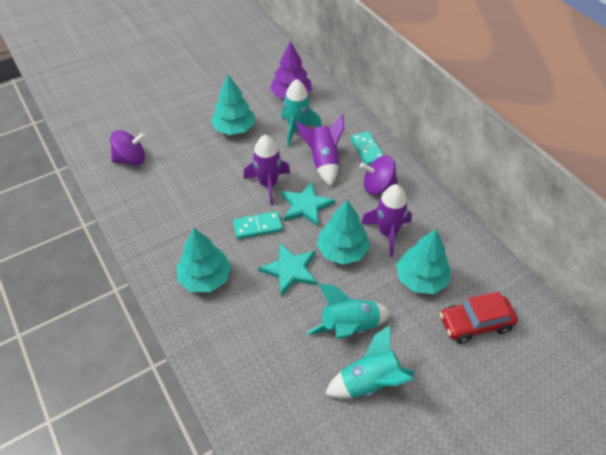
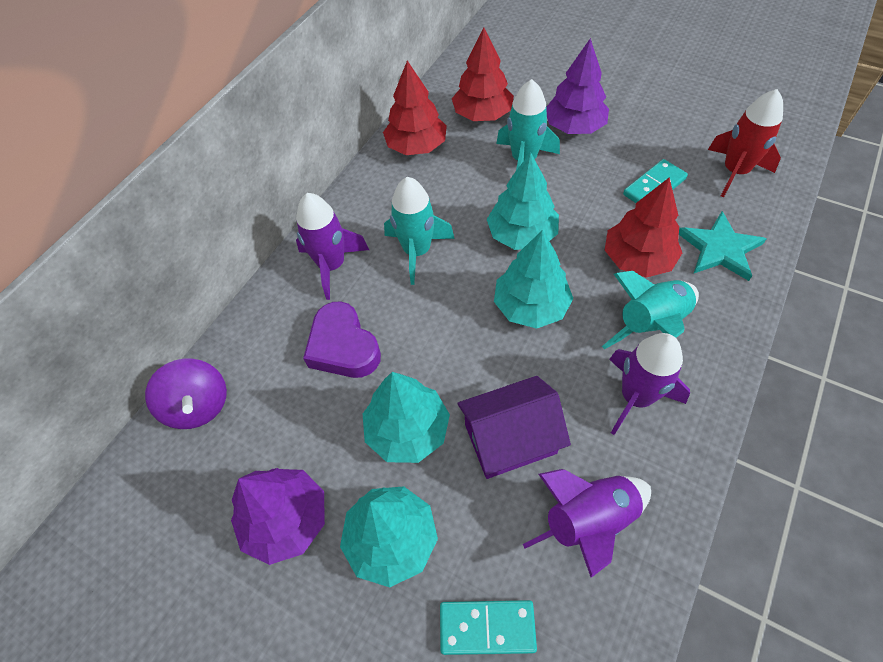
purple heart: none = 0 -> [303,301,381,378] = 1
purple house: none = 0 -> [457,376,571,479] = 1
purple spinning top: [110,130,146,165] [360,155,398,195] = 2 -> [145,359,227,429] = 1
purple tree: [270,41,312,99] = 1 -> [231,468,325,565] [546,38,609,134] = 2
red car: [440,292,518,344] = 1 -> none = 0
red rocket: none = 0 -> [708,89,783,197] = 1
red tree: none = 0 -> [383,60,447,155] [452,27,514,121] [605,178,682,278] = 3
turquoise star: [258,243,317,296] [281,182,335,227] = 2 -> [679,211,767,281] = 1

